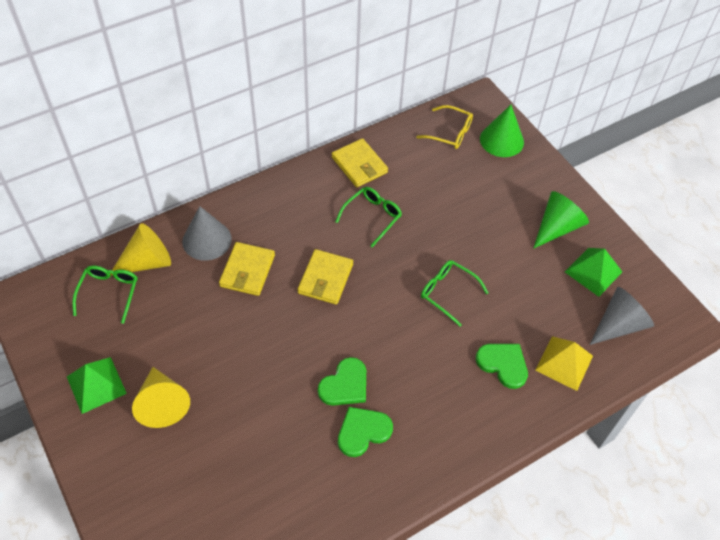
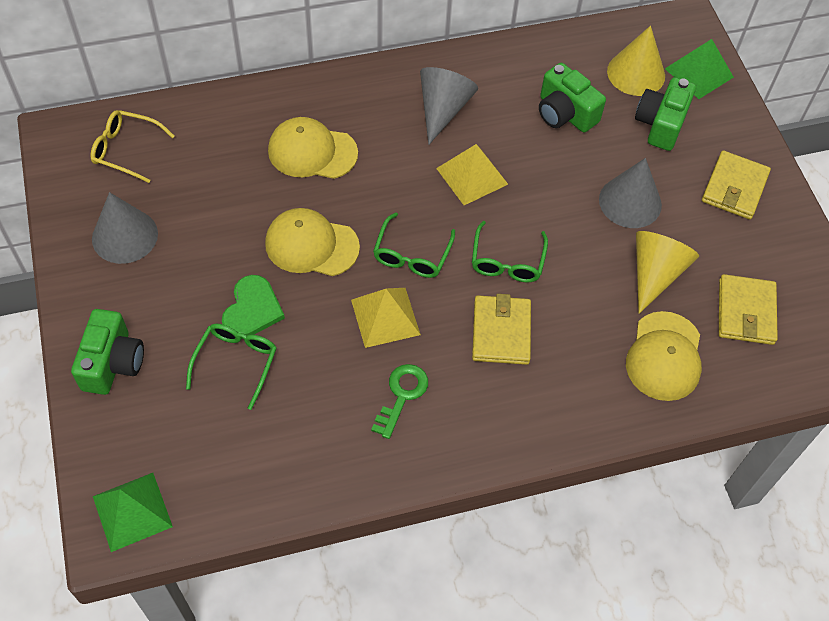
green camera: none = 0 -> [71,309,144,395] [539,63,606,132] [635,77,696,151] = 3
green cone: [480,105,524,157] [533,191,589,249] = 2 -> none = 0
green heart: [318,357,366,406] [338,407,393,457] [476,344,528,389] = 3 -> [222,275,285,339] = 1
green key: none = 0 -> [371,364,428,439] = 1
grey cone: [182,206,232,261] [589,287,654,345] = 2 -> [92,192,158,264] [420,67,478,145] [599,158,662,228] = 3
yellow cap: none = 0 -> [265,208,360,276] [268,117,358,179] [626,311,702,401] = 3
yellow pyramid: [535,336,593,391] = 1 -> [351,288,421,348] [436,144,508,205] = 2

